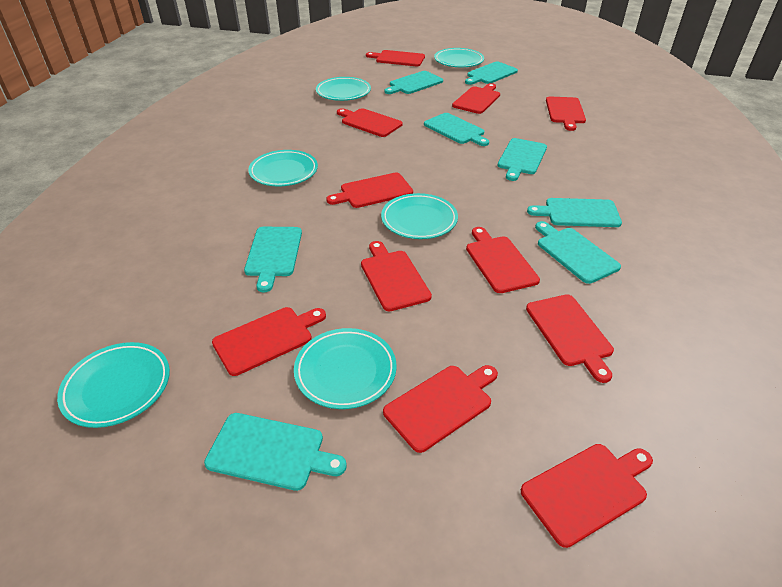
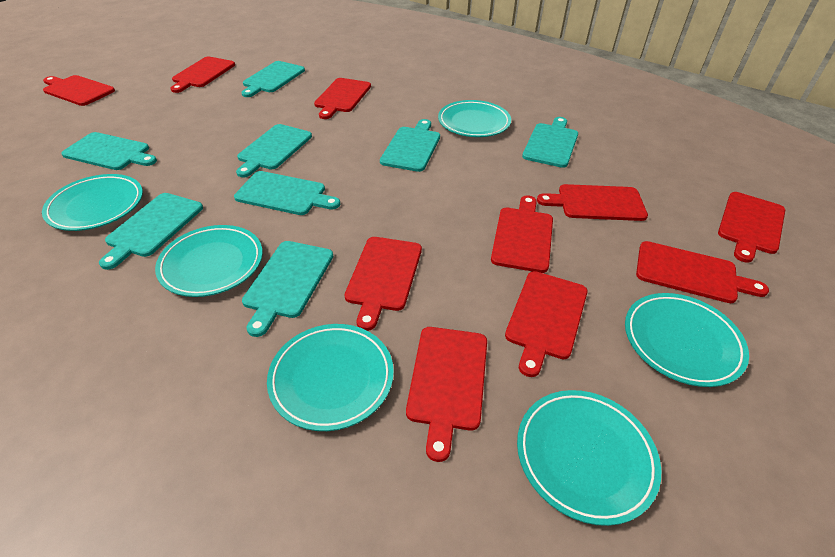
red cutting board: [212,307,326,376] [326,173,413,208] [337,108,403,137] [361,241,432,311] [366,50,425,66] [383,365,498,453] [452,83,500,114] [466,227,540,293] [521,444,653,548] [526,294,614,383] [546,97,586,131] = 11 -> [43,75,115,106] [170,57,235,93] [314,78,371,119] [345,237,422,331] [406,327,487,462] [491,195,553,273] [505,271,588,377] [537,184,648,221] [636,241,769,303] [718,192,785,263] = 10

